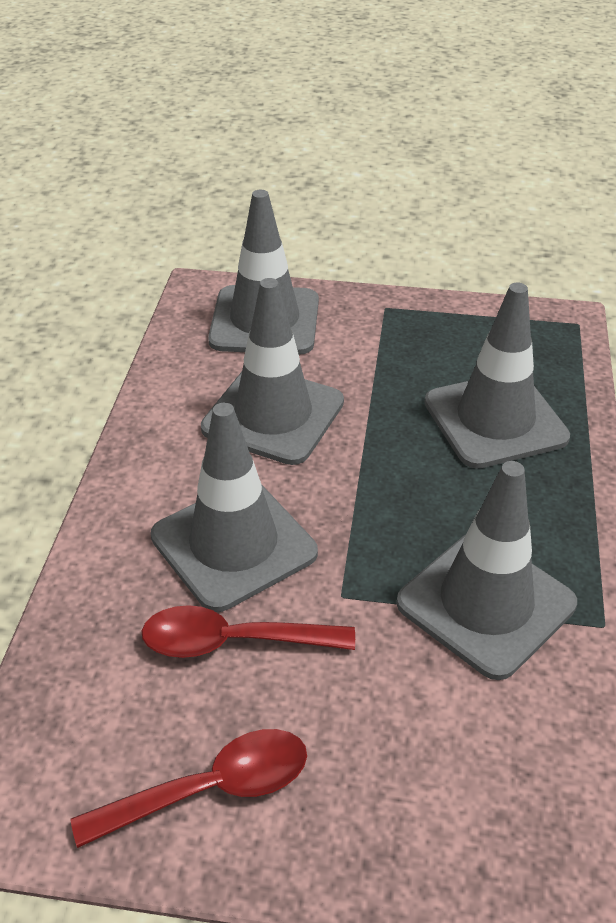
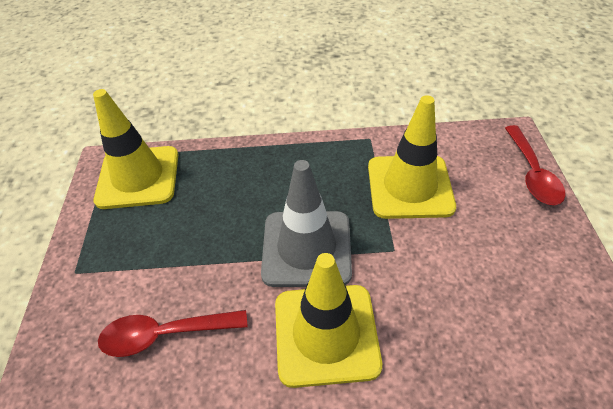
grey traffic cone: [151,403,318,612] [201,278,344,465] [208,190,319,355] [397,461,577,680] [424,283,570,469] = 5 -> [261,160,352,287] = 1
yellow traffic cone: none = 0 -> [93,89,178,209] [275,253,382,388] [368,95,456,219] = 3

